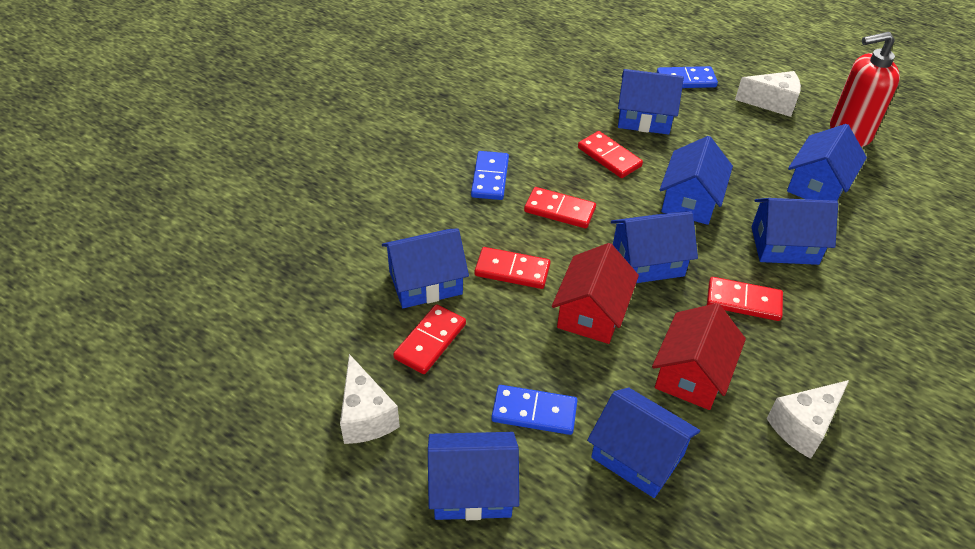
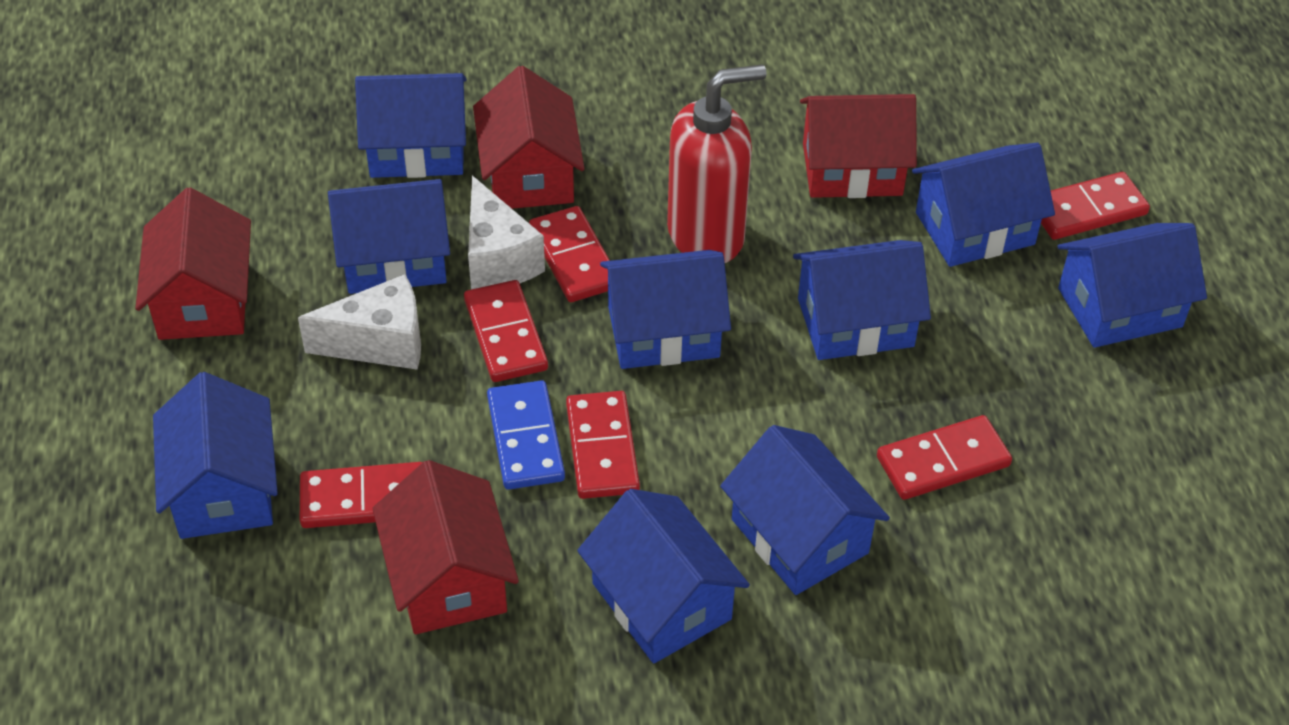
blue domino: [471,151,509,200] [491,385,578,435] [657,66,718,88] = 3 -> [487,380,565,490] = 1
blue house: [382,228,469,308] [428,432,519,520] [587,387,700,498] [611,211,698,283] [618,69,684,135] [660,136,733,225] [751,198,838,265] [787,124,867,201] = 8 -> [153,372,278,539] [328,179,450,294] [355,73,466,178] [577,489,750,663] [600,250,731,369] [720,425,890,595] [793,240,931,360] [912,143,1055,267] [1058,223,1207,348] = 9
red domino: [393,304,466,374] [475,247,550,289] [524,187,596,228] [578,131,643,178] [707,277,783,321] = 5 -> [300,462,423,528] [464,280,548,382] [529,206,610,302] [566,391,640,499] [877,415,1012,500] [1041,172,1150,240] = 6
red house: [552,243,639,344] [652,303,746,410] = 2 -> [135,187,251,340] [372,460,519,634] [473,66,585,209] [800,94,917,198] = 4
white cheese: [340,354,400,444] [735,71,801,117] [767,380,849,459] = 3 -> [298,274,421,370] [468,176,545,289] = 2

